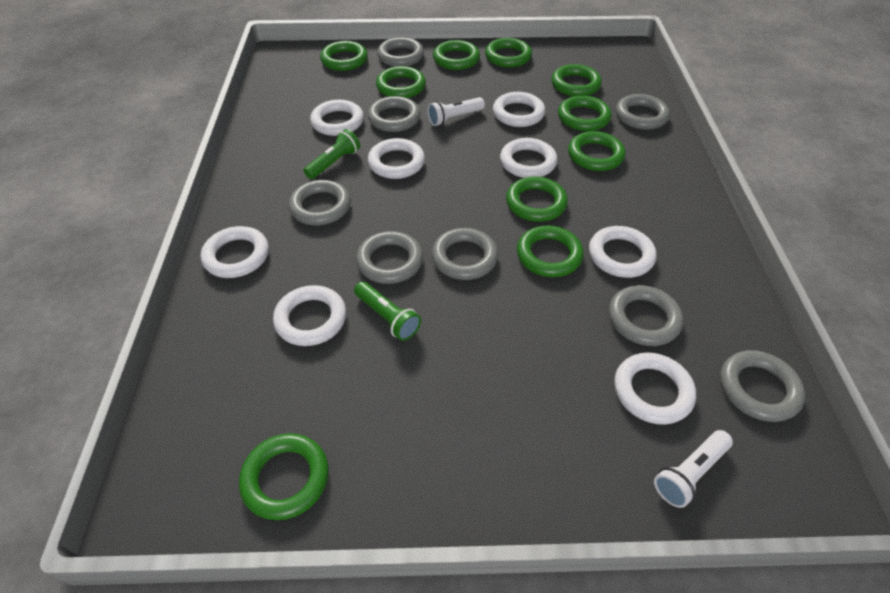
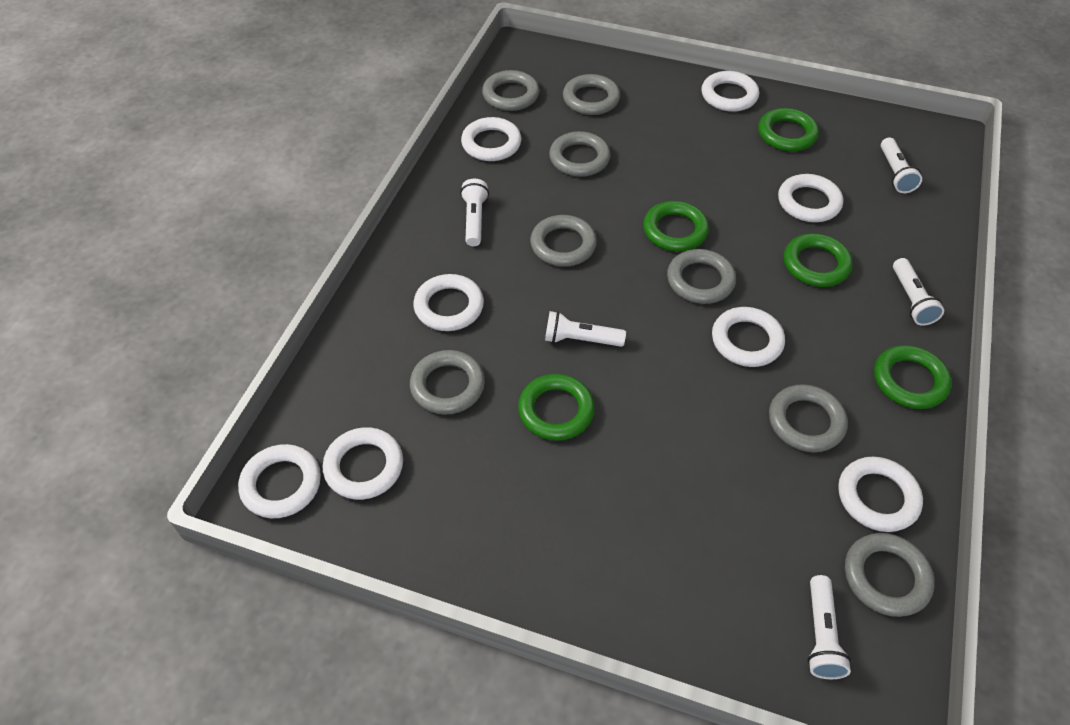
green flashlight: [303,129,360,179] [354,282,421,341] = 2 -> none = 0
green ring: [239,433,329,520] [320,41,368,71] [376,66,426,98] [433,40,480,70] [485,38,532,67] [506,176,568,222] [517,225,584,277] [551,64,602,96] [558,95,611,131] [568,131,625,171] = 10 -> [518,374,595,441] [643,201,709,252] [758,108,819,152] [783,234,852,287] [874,345,952,409] = 5
white flashlight: [427,97,485,126] [654,430,733,508] = 2 -> [460,179,489,246] [545,311,626,347] [807,575,851,679] [881,137,922,193] [893,258,944,326] = 5

